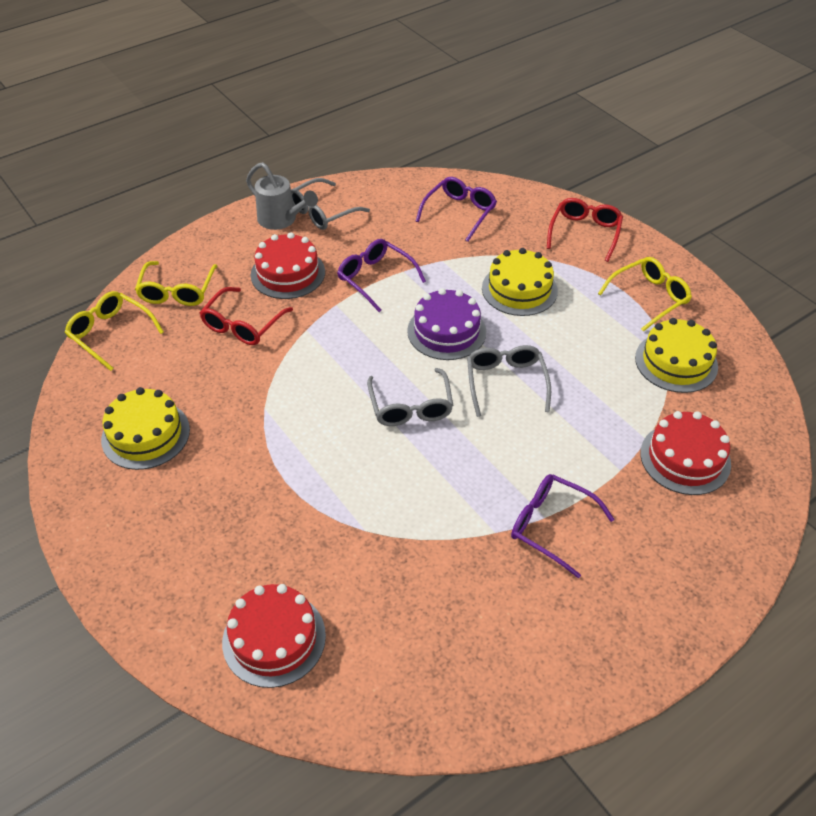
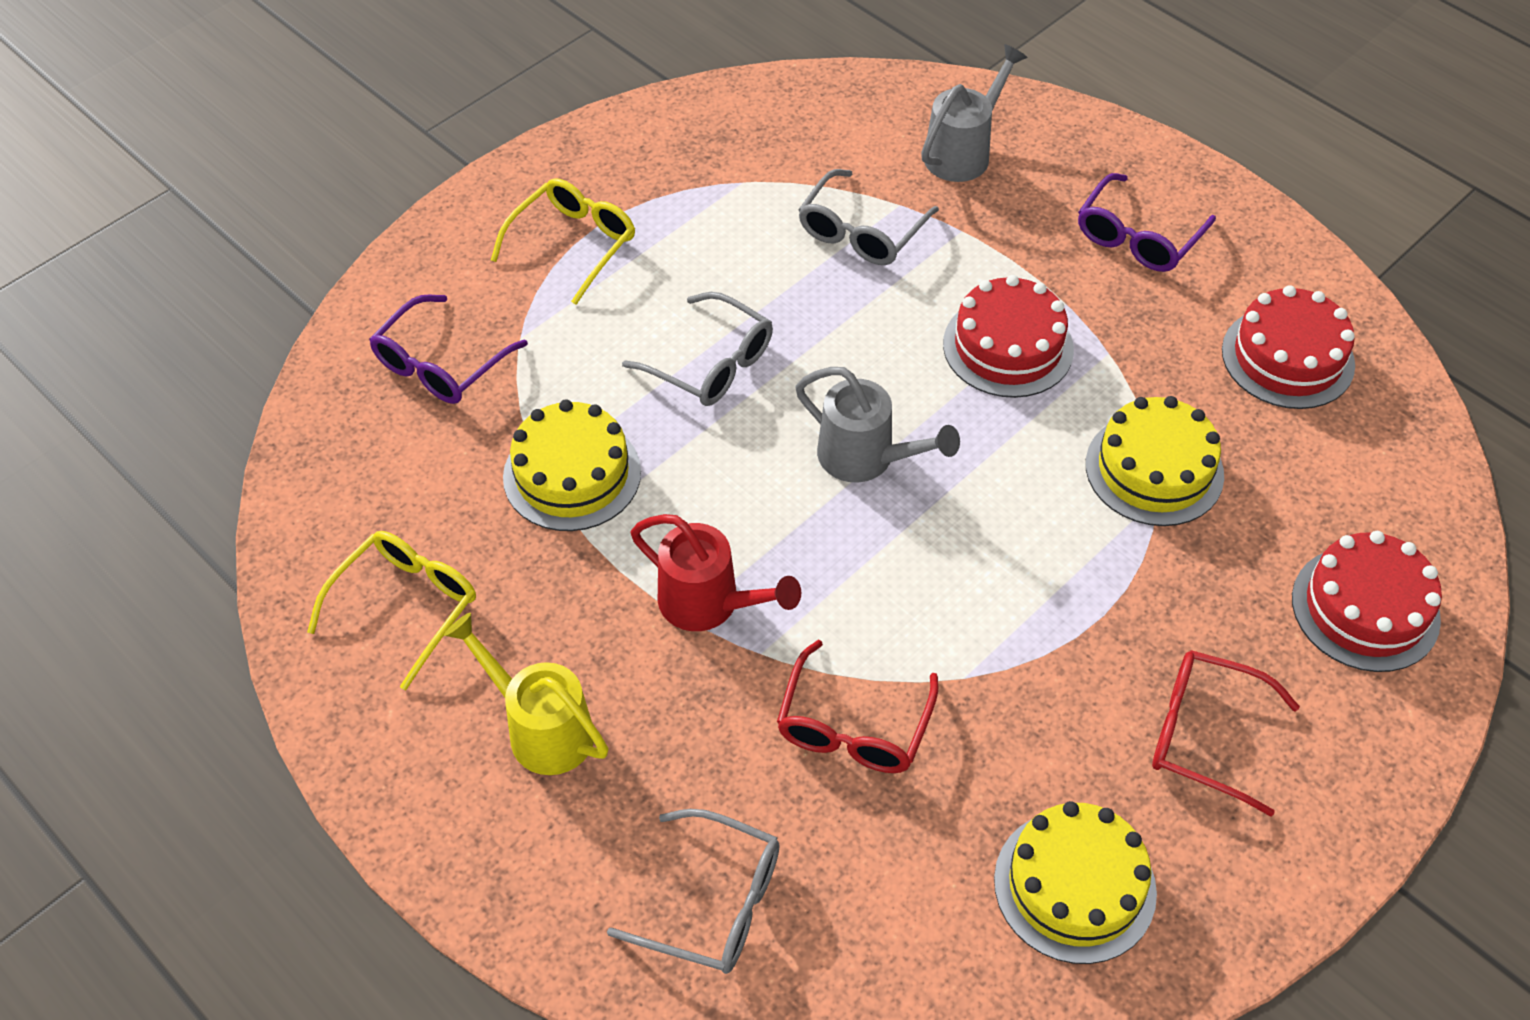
grey watering can: [246,162,318,230] = 1 -> [795,367,960,482] [921,44,1028,182] = 2
purple cake: [407,288,486,360] = 1 -> none = 0
purple glasses: [337,239,426,312] [416,177,497,242] [511,474,615,578] = 3 -> [369,295,528,404] [1078,173,1216,272] = 2
red watering can: none = 0 -> [631,514,801,631] = 1
yellow glasses: [65,291,164,371] [135,261,217,306] [598,257,692,332] = 3 -> [307,531,476,690] [491,178,635,305] = 2
yellow watering can: none = 0 -> [444,613,609,775] = 1

